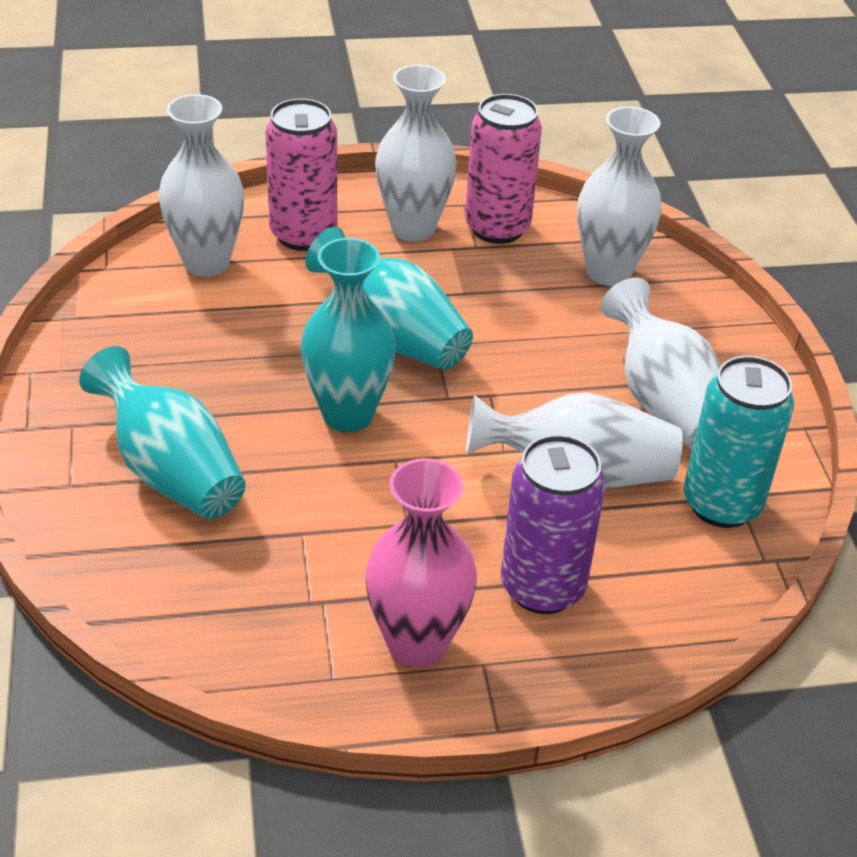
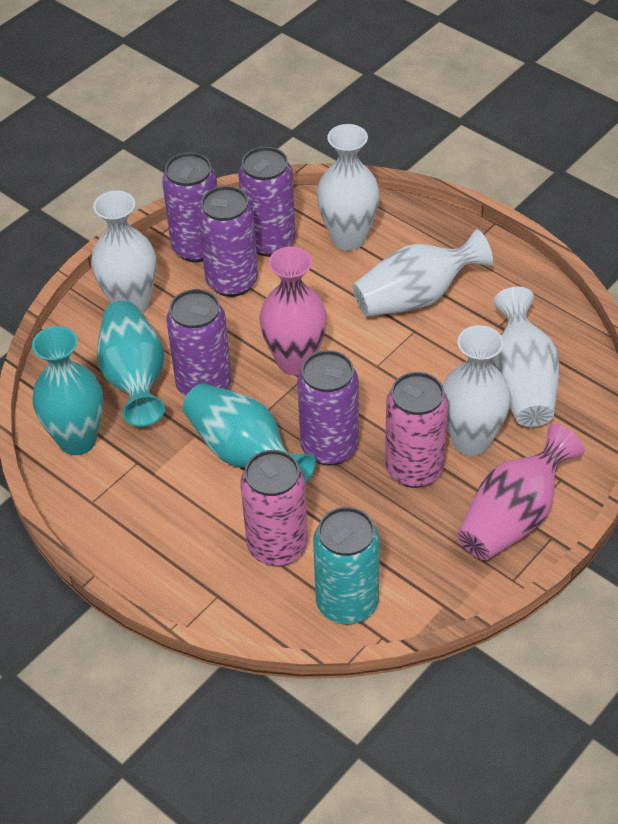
pink vase: [365,458,477,668] = 1 -> [259,247,327,375] [457,424,585,560] = 2
purple can: [501,435,606,614] = 1 -> [162,152,217,262] [166,289,232,397] [198,186,258,297] [238,147,296,257] [297,350,359,466] = 5

